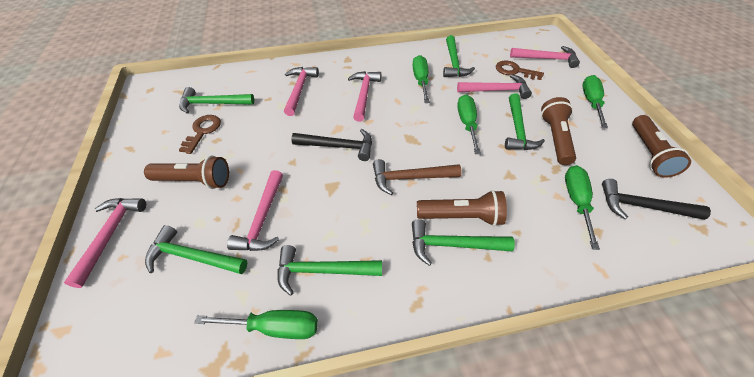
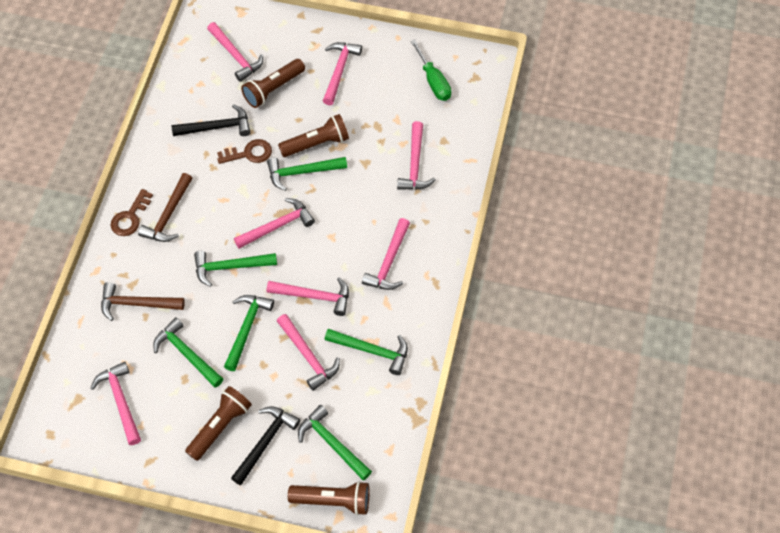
brown hammer: [373,159,462,195] = 1 -> [101,282,185,321] [138,173,192,242] = 2
green screwdriver: [194,310,318,339] [413,55,430,103] [457,95,481,154] [565,165,600,250] [582,75,608,128] = 5 -> [410,39,451,101] = 1
pink hammer: [64,198,146,288] [227,170,283,251] [284,67,319,116] [348,71,381,122] [457,74,532,99] [510,46,580,68] = 6 -> [91,362,141,445] [207,22,263,82] [234,198,315,249] [267,277,349,316] [277,314,340,391] [323,42,362,105] [362,218,410,290] [397,121,435,190] = 8

